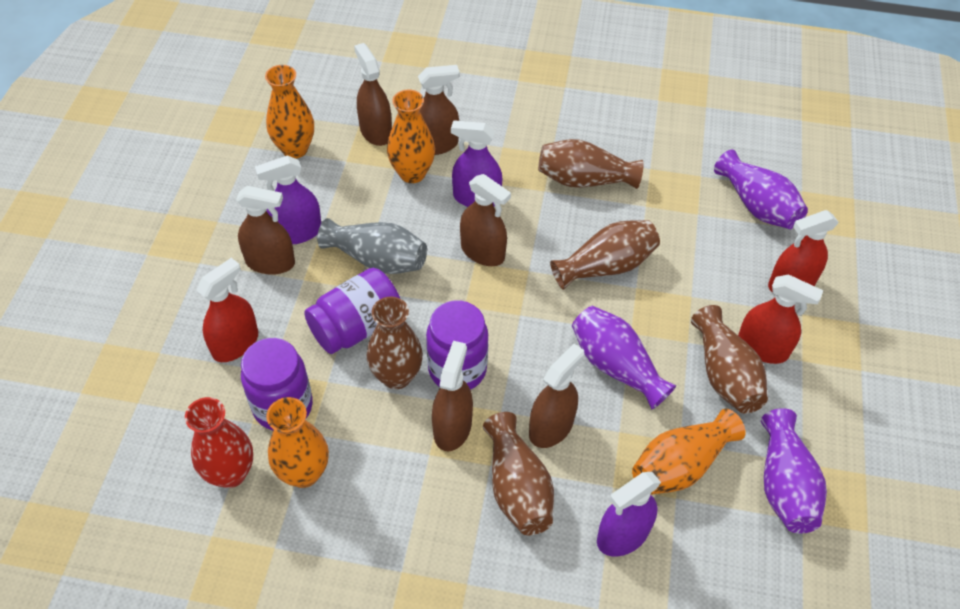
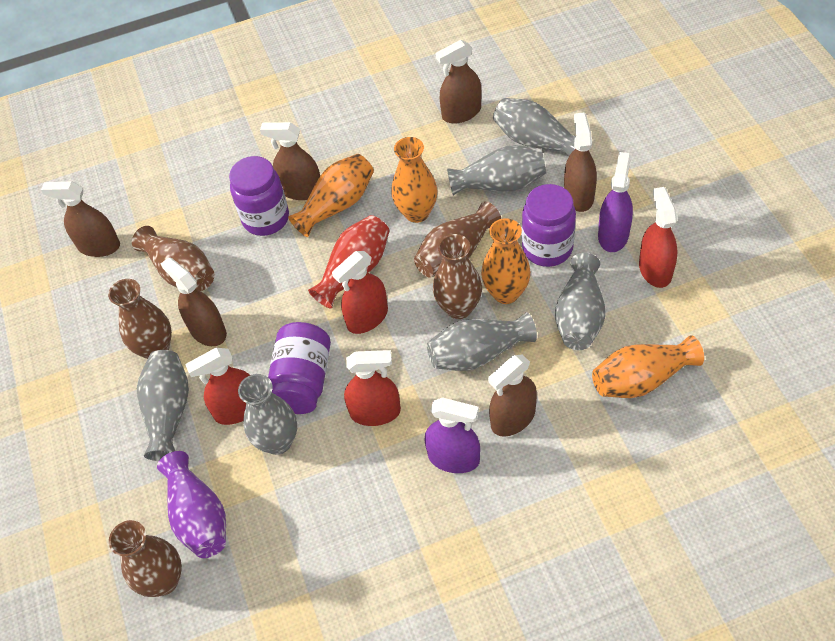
grey vase: [317,218,427,274] = 1 -> [137,350,189,461] [238,374,297,455] [427,312,537,371] [447,145,546,196] [493,98,576,157] [555,253,606,350] = 6
purple spray bottle: [255,155,321,244] [451,120,502,207] [597,472,661,557] = 3 -> [424,398,480,473] [598,152,633,252] = 2
purple vase: [572,306,676,410] [714,150,808,229] [761,408,827,533] = 3 -> [157,451,226,558] = 1
red spray bottle: [196,258,258,362] [738,274,824,364] [768,210,839,295] = 3 -> [185,348,250,425] [332,251,388,334] [344,350,401,426] [639,187,678,288] = 4

